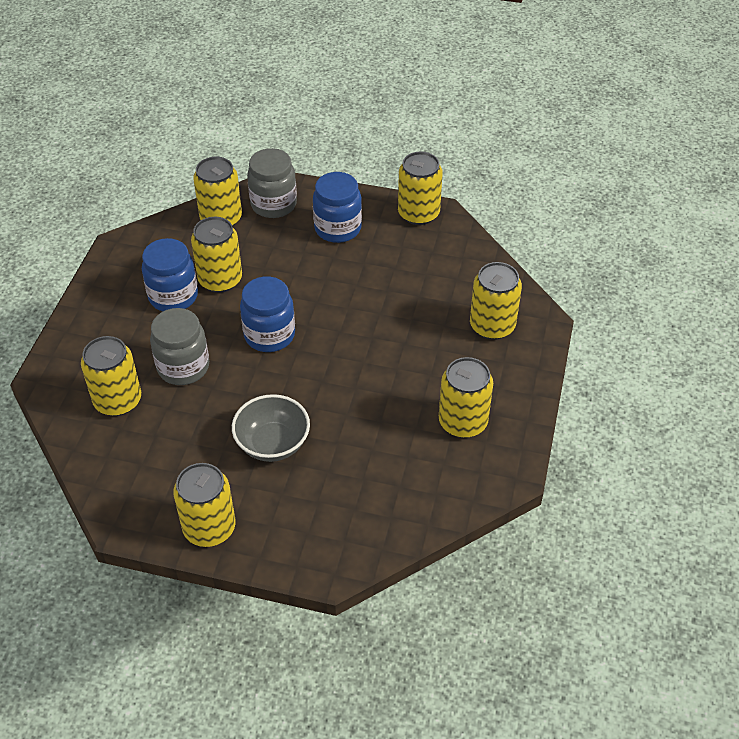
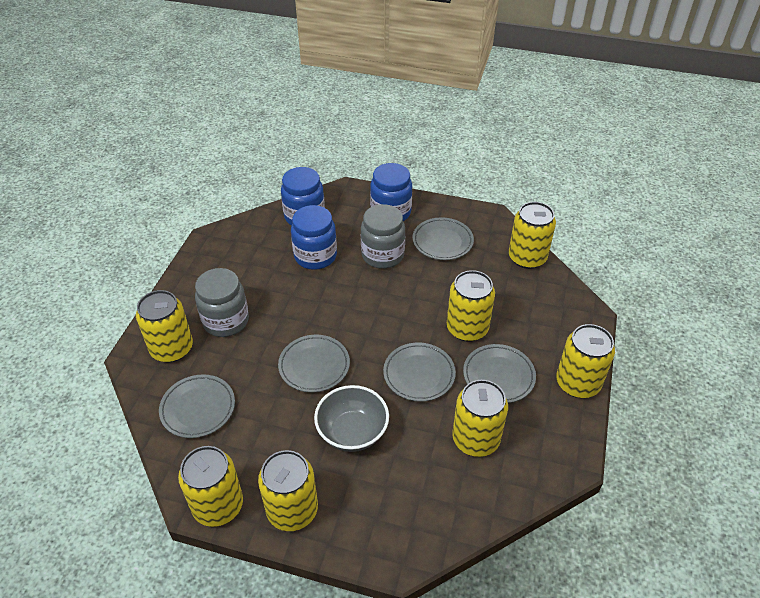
grey plate: none = 0 -> [159,374,235,438] [278,335,350,392] [383,343,456,402] [412,217,474,260] [463,344,536,403] = 5

